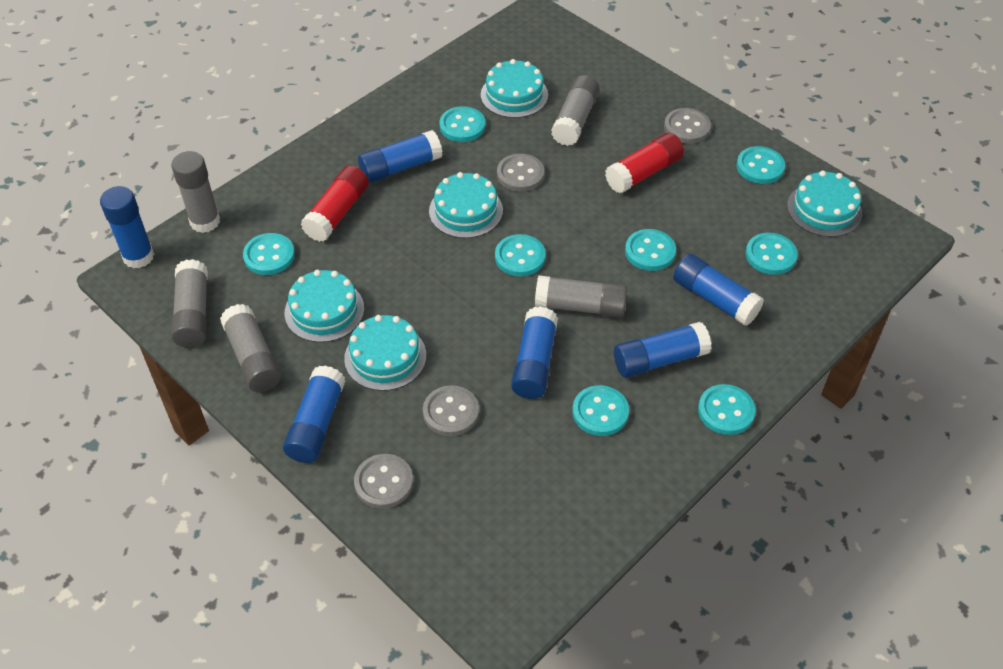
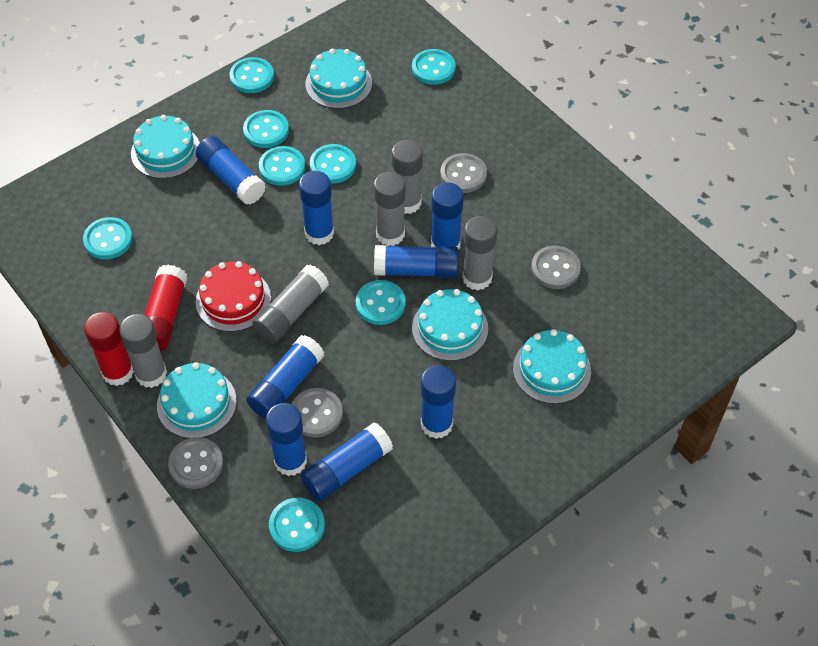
blue glue stick: [100,186,154,268] [283,366,345,463] [358,130,442,183] [511,306,558,399] [614,322,712,378] [673,254,764,326] = 6 -> [196,136,266,205] [247,335,325,419] [266,403,307,476] [299,171,334,245] [301,422,393,501] [374,245,459,278] [421,365,456,439] [431,182,464,249] = 8
red cake: none = 0 -> [196,261,271,332] = 1

